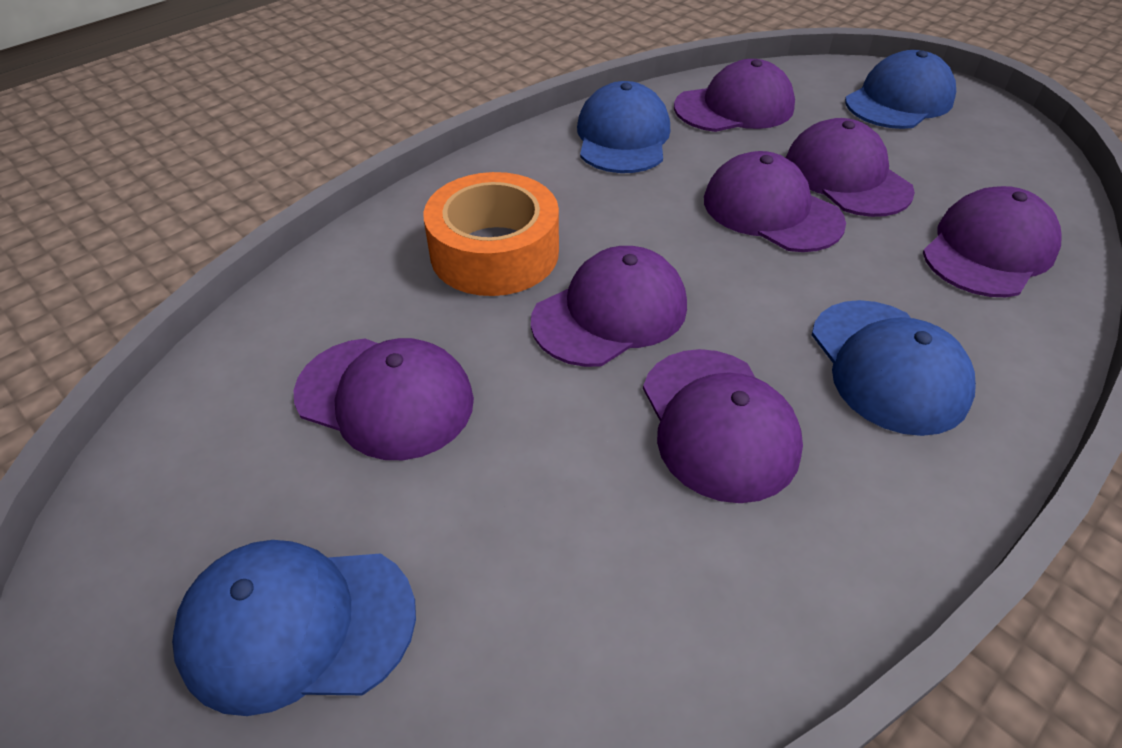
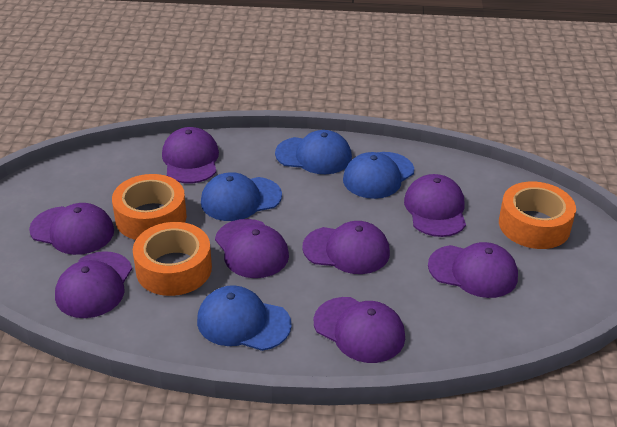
orange tape: [424,172,559,296] = 1 -> [112,174,187,240] [133,222,212,296] [499,182,576,249] = 3
purple cap: [294,338,474,460] [531,246,687,367] [643,349,803,503] [674,59,795,132] [704,151,846,252] [786,118,915,217] [923,186,1062,297] = 7 -> [29,203,114,255] [55,251,132,318] [162,127,219,183] [215,219,289,278] [302,221,390,274] [314,297,405,363] [404,174,466,237] [428,242,518,298] = 8

